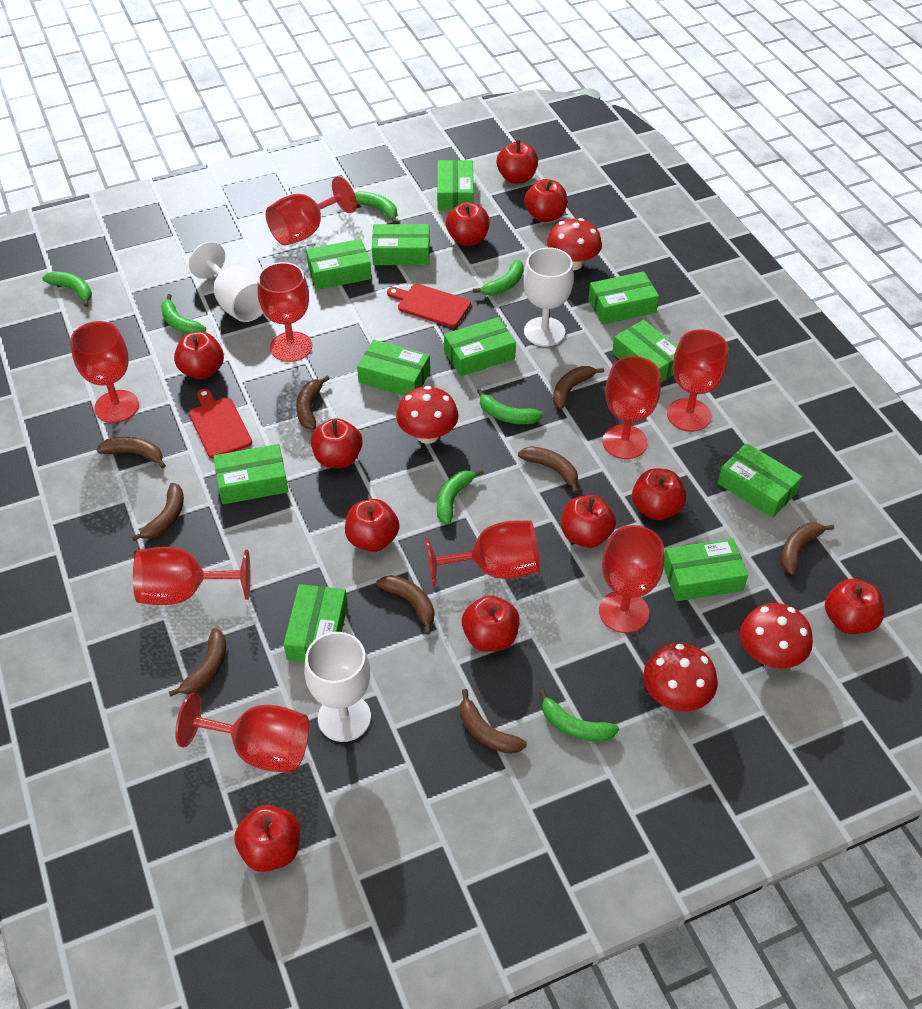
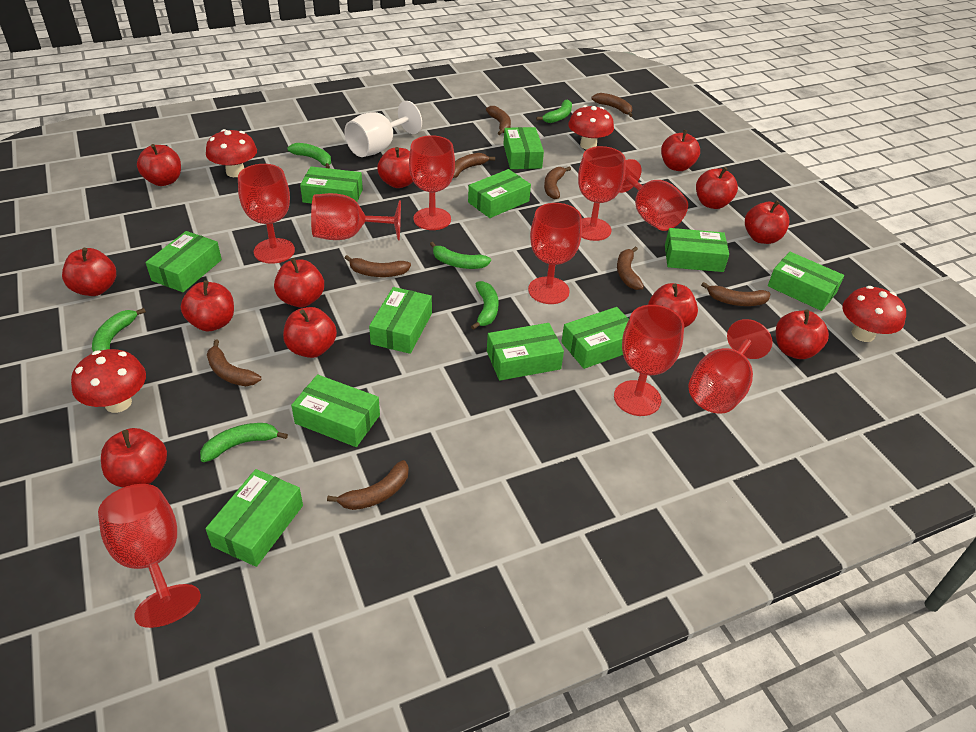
green banana: [42,271,92,307] [161,294,206,334] [355,191,397,224] [437,469,484,525] [473,259,524,296] [477,389,543,424] [539,689,619,742] = 7 -> [92,308,146,352] [200,423,288,462] [287,143,331,169] [430,242,491,269] [471,281,499,330] [536,99,572,123] = 6
red apple: [174,332,224,379] [234,805,300,872] [311,418,363,468] [345,499,399,552] [446,202,490,246] [462,595,520,652] [497,140,538,184] [524,179,567,222] [562,495,616,548] [632,468,686,520] [825,579,884,634] = 11 -> [62,248,116,296] [101,428,167,487] [137,144,181,186] [181,280,234,331] [274,258,324,307] [283,307,337,358] [377,147,413,188] [648,283,698,328] [661,130,700,171] [696,167,738,209] [745,200,789,244] [776,310,829,359] = 12
red cutting board: [189,389,252,458] [387,284,471,327] = 2 -> none = 0
white goblet: [189,242,263,322] [304,632,371,742] [523,247,574,347] = 3 -> [344,101,422,157] = 1

